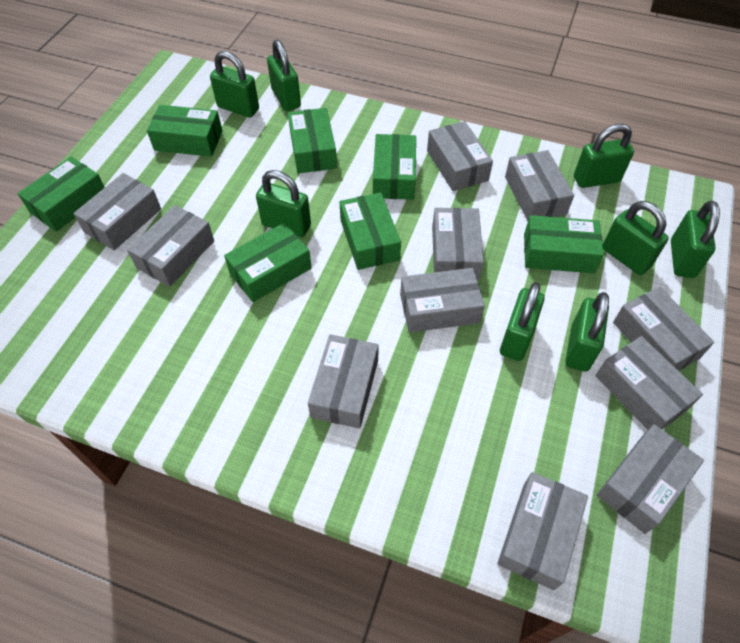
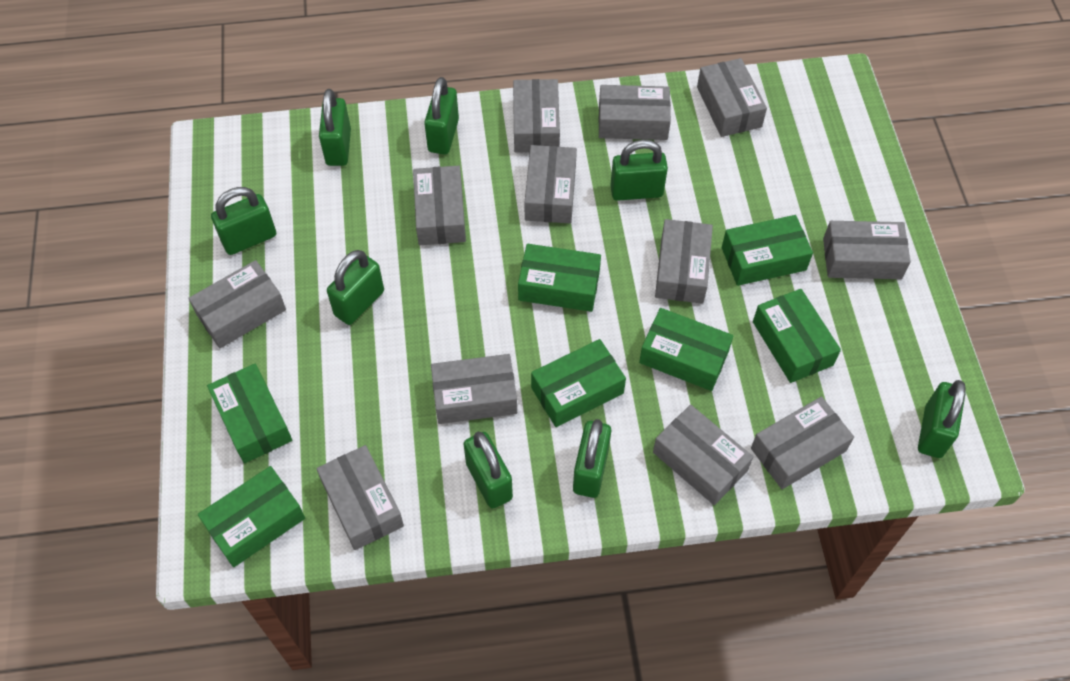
grey box: [73,173,161,250] [127,205,214,287] [308,334,379,429] [400,268,485,333] [427,121,493,191] [432,208,484,280] [497,472,588,590] [505,150,574,221] [596,336,703,430] [597,424,704,534] [613,287,714,371] = 11 -> [188,260,286,348] [316,445,404,550] [413,166,466,245] [431,354,517,424] [513,79,560,152] [524,145,577,223] [598,85,671,140] [653,405,753,505] [655,219,713,304] [697,58,767,137] [751,397,854,489] [823,221,911,279] = 12

